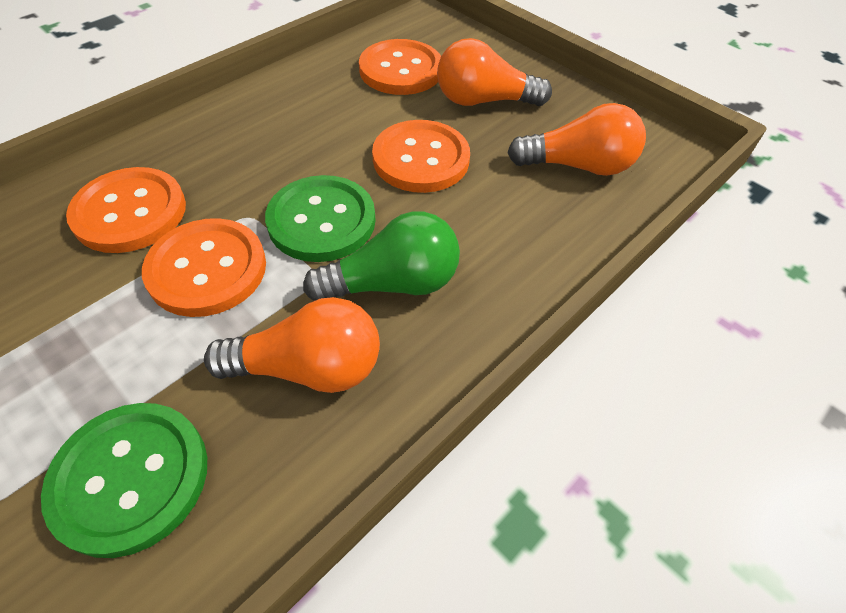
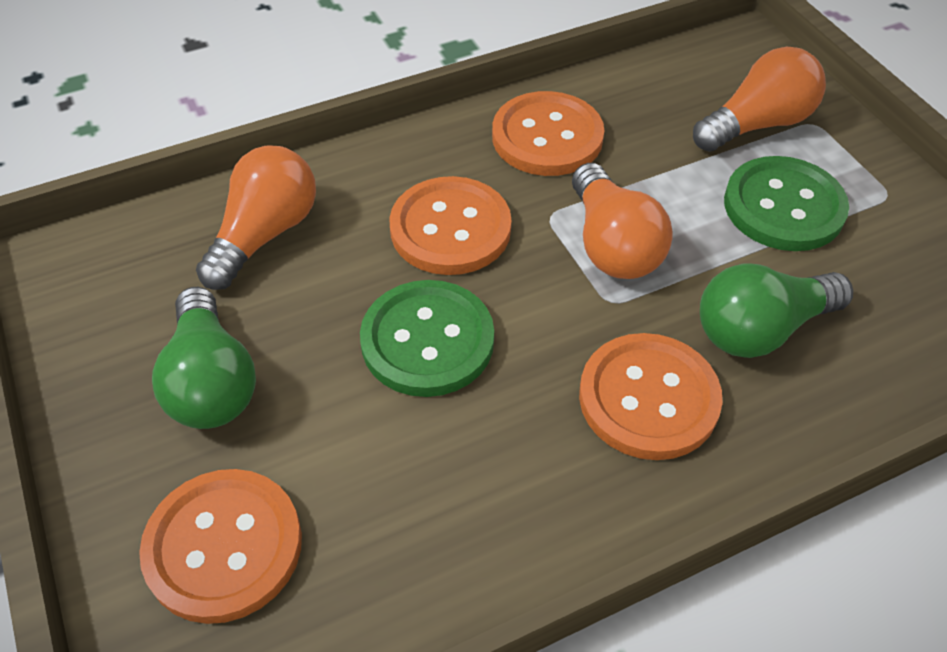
green light bulb: [303,211,460,301] = 1 -> [152,287,256,429] [700,263,853,358] = 2

